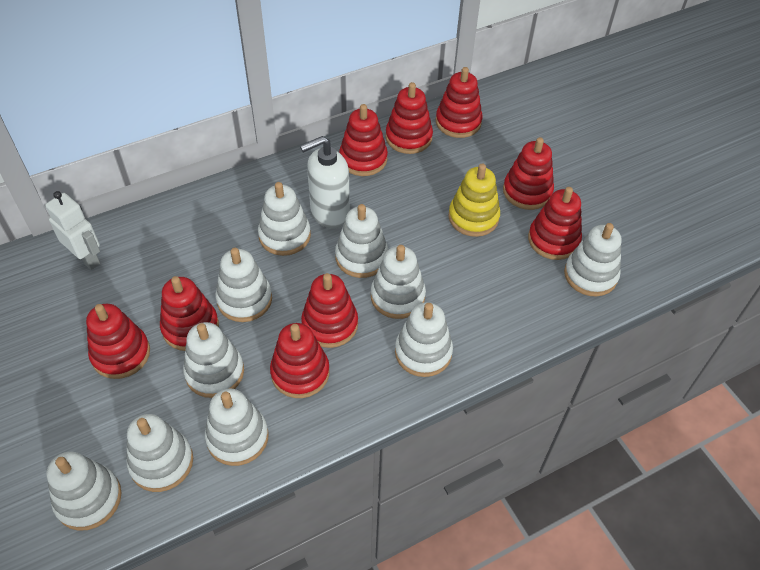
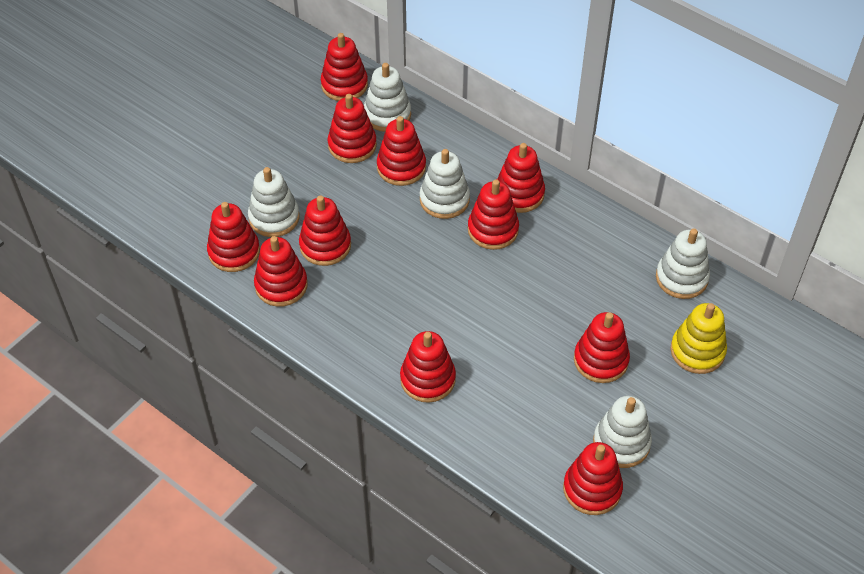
red stacking toy: [86,304,150,379] [160,276,219,351] [270,323,330,398] [301,273,358,348] [339,104,388,176] [386,82,433,154] [436,67,483,138] [503,137,554,210] [528,187,582,260] = 9 -> [207,202,260,272] [254,236,308,307] [299,196,351,266] [321,33,368,101] [328,94,377,163] [377,116,426,186] [400,331,456,403] [468,179,519,250] [497,143,545,213] [563,442,623,515] [574,312,630,383] = 11
white robot: [45,191,100,270] = 1 -> none = 0
white soap dispenser: [300,136,350,228] = 1 -> none = 0
white stacking toy: [47,451,121,531] [126,414,193,492] [183,322,244,398] [205,388,269,466] [215,248,272,322] [258,182,311,256] [335,204,388,278] [371,245,426,319] [395,302,453,377] [564,223,622,296] = 10 -> [248,167,300,237] [364,63,411,132] [420,149,470,219] [593,396,652,468] [656,228,710,299] = 5

